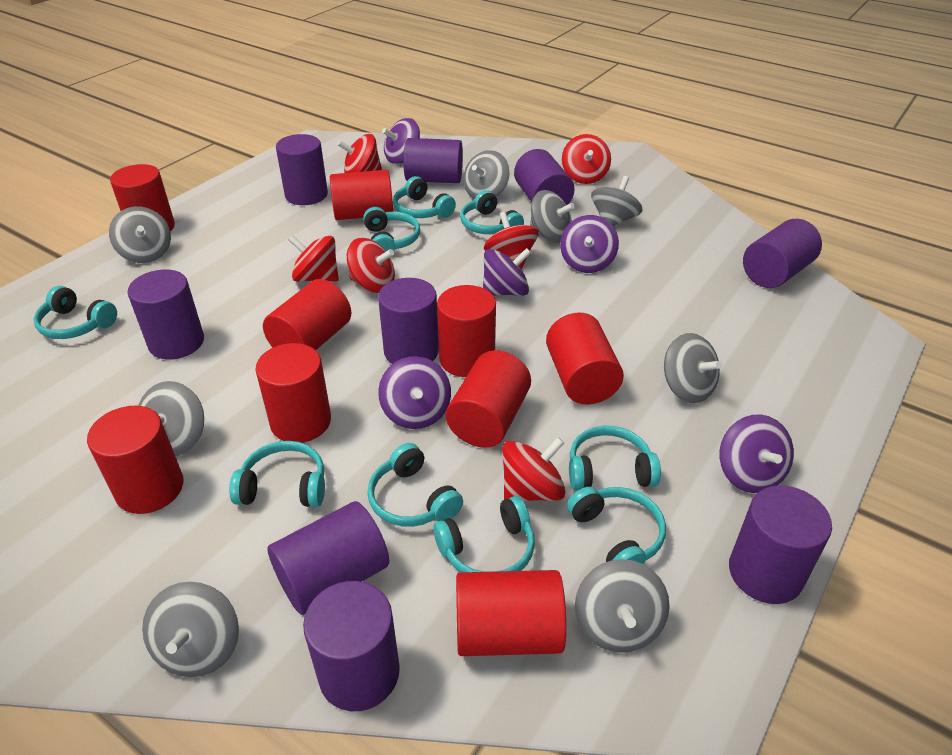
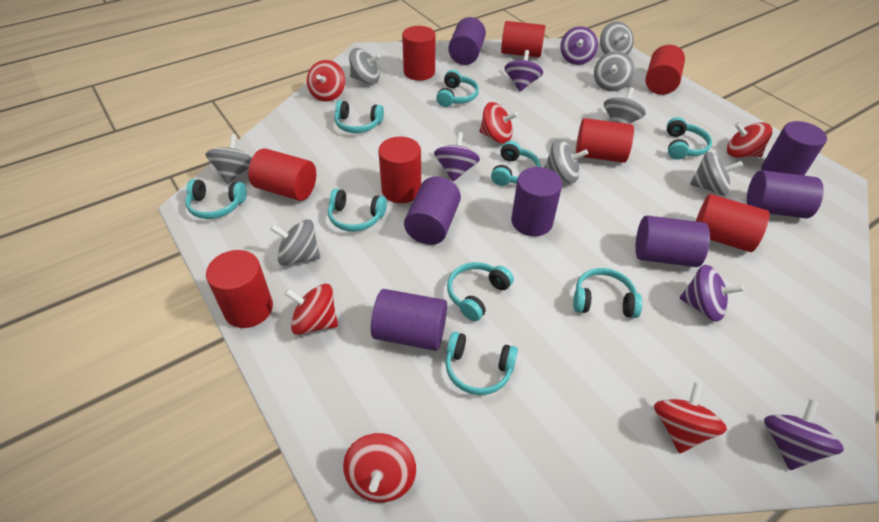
purple cylinder: [127,270,204,360] [268,501,389,615] [276,134,328,205] [303,581,400,711] [378,278,439,364] [403,138,463,183] [514,149,575,205] [729,485,832,604] [743,219,822,288] = 9 -> [371,289,447,351] [404,176,461,245] [448,17,486,65] [511,167,562,236] [635,215,710,267] [747,170,824,219] [761,121,827,175] = 7
red cylinder: [87,406,184,514] [110,164,175,231] [255,343,331,443] [263,279,351,350] [330,170,393,220] [437,285,496,377] [446,350,531,448] [456,570,566,656] [546,313,624,404] = 9 -> [206,250,273,328] [248,148,316,201] [378,137,421,203] [402,26,436,81] [501,21,546,58] [576,118,634,163] [645,45,685,95] [696,194,770,252] = 8

